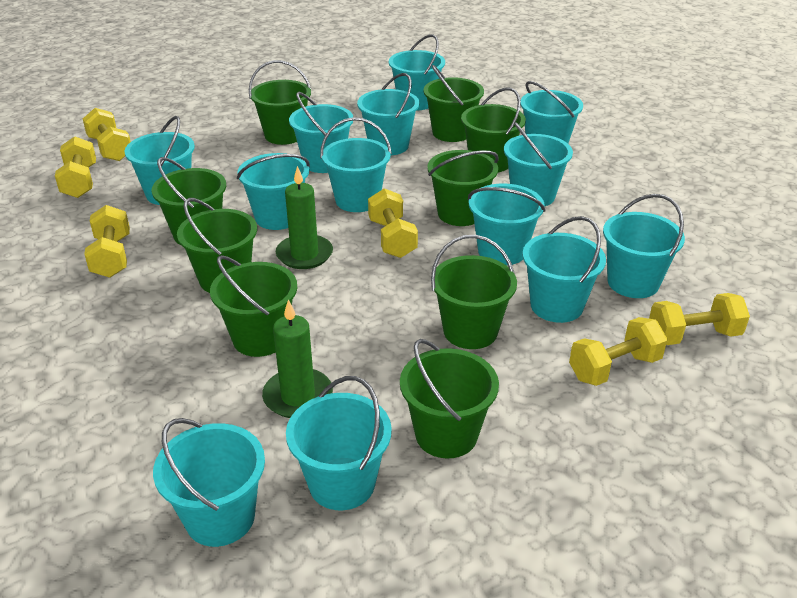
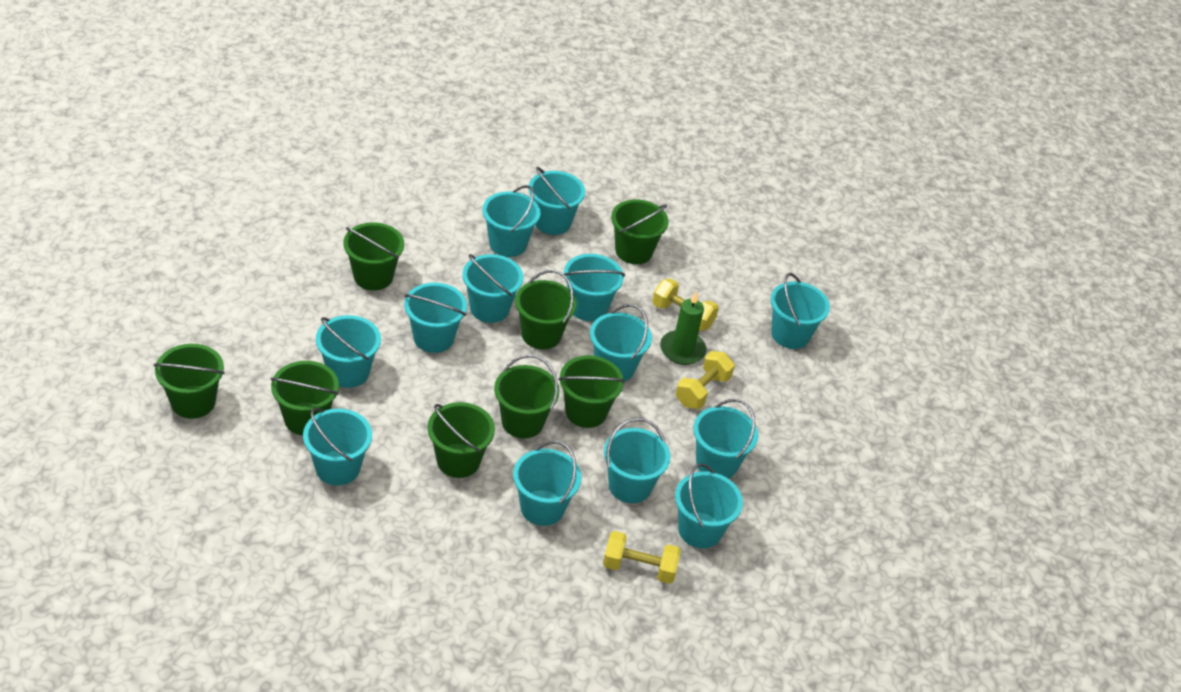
green bucket: [151,157,226,245] [177,198,257,293] [210,255,297,357] [249,60,311,145] [400,339,499,458] [423,65,484,142] [427,150,499,226] [431,235,517,349] [461,87,526,172] = 9 -> [154,344,225,419] [270,361,339,435] [343,222,404,290] [427,402,495,478] [494,355,559,438] [515,270,577,349] [558,355,625,428] [611,200,669,264] = 8
green candle: [262,299,333,418] [276,166,333,269] = 2 -> [660,292,707,365] = 1
yellow dumbbell: [55,136,96,198] [83,108,131,161] [84,205,130,278] [368,188,418,258] [569,317,668,386] [649,293,750,345] = 6 -> [603,531,681,584] [652,278,719,331] [675,351,735,409] = 3

